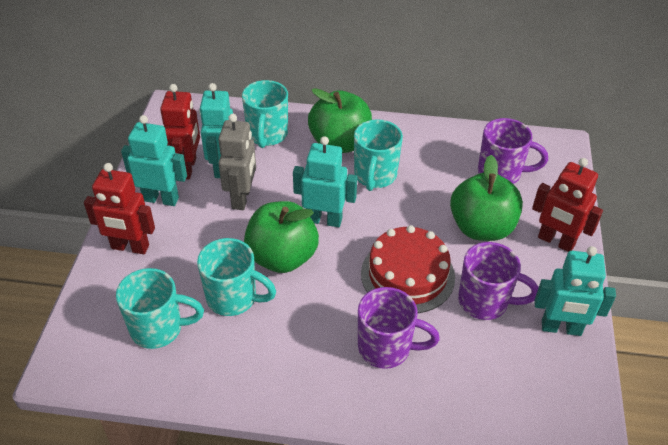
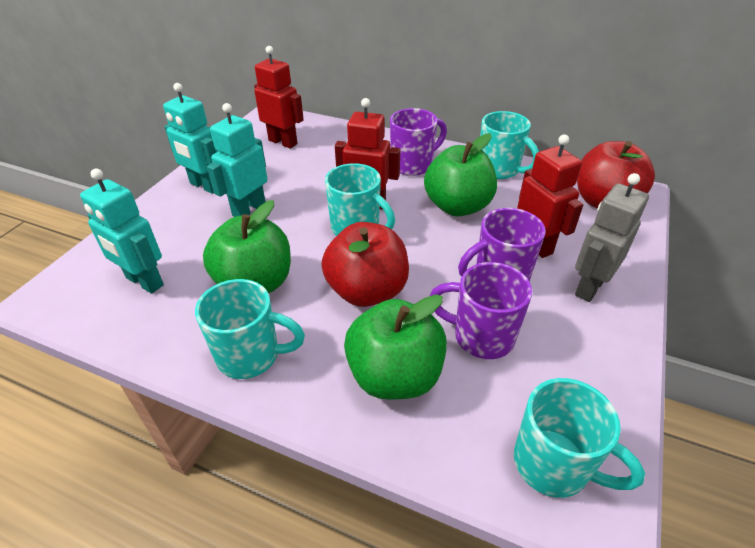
red apple: none = 0 -> [321,222,409,307] [577,141,655,208] = 2
red cake: [361,225,455,313] = 1 -> none = 0
turquoise robot: [121,115,187,206] [199,83,233,178] [293,136,357,227] [535,246,616,336] = 4 -> [80,168,164,294] [163,83,218,194] [207,103,268,217] = 3

